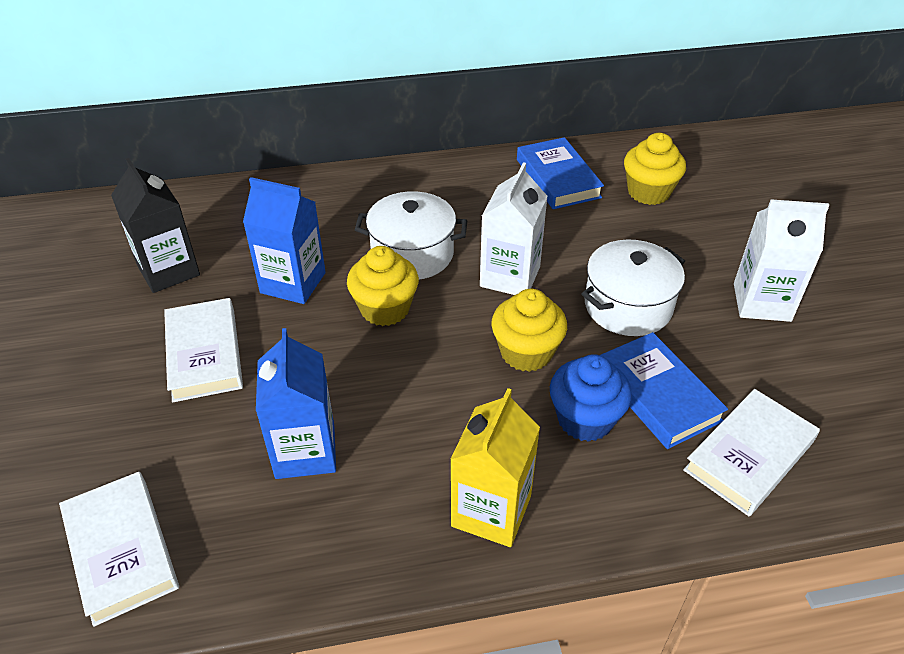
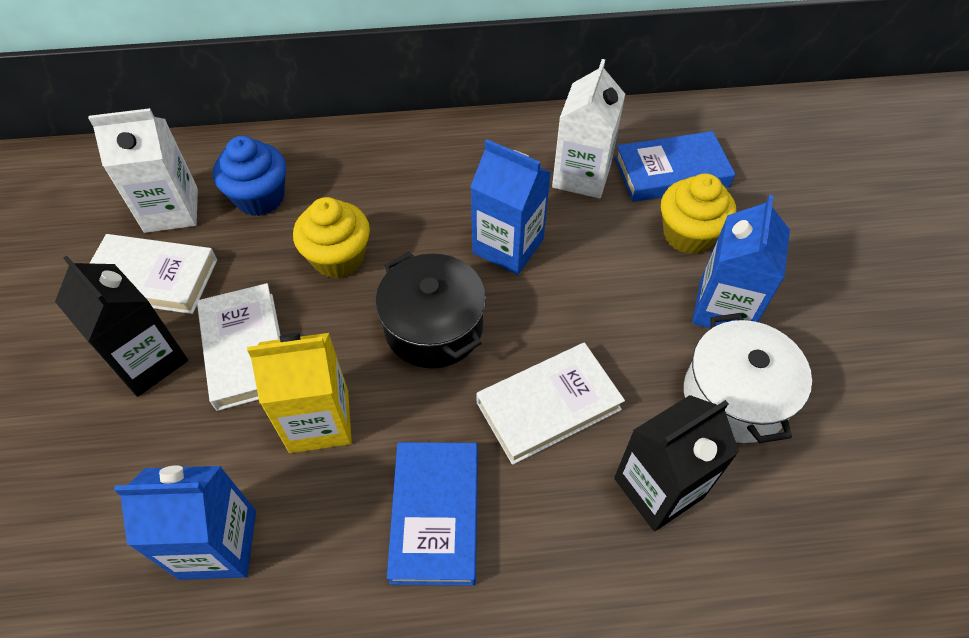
black carton: [111,158,200,293] = 1 -> [55,256,188,397] [614,395,739,531] = 2
black pot: none = 0 -> [376,252,486,369] = 1
blue carton: [243,177,326,304] [256,328,336,479] = 2 -> [114,465,256,580] [471,139,551,275] [692,195,790,328] = 3
white pot: [355,191,467,280] [582,240,685,336] = 2 -> [684,313,812,443] = 1
yellow cupcake: [347,246,419,326] [491,289,567,372] [624,133,686,205] = 3 -> [293,197,370,278] [661,174,736,255] = 2

